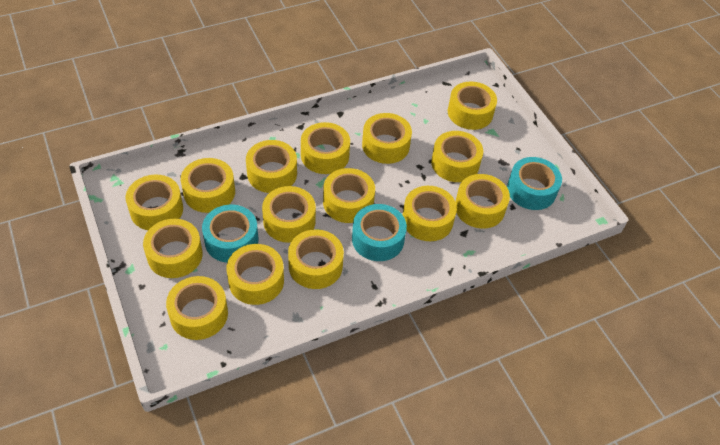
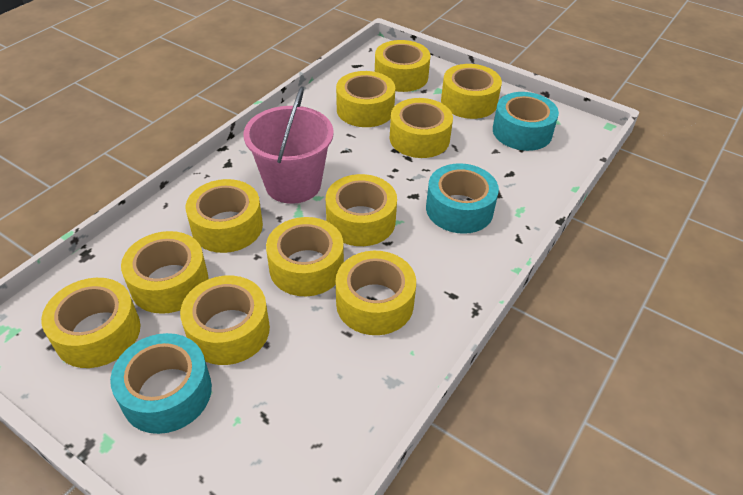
pink bucket: none = 0 -> [243,86,334,204] = 1
yellow tape: [126,175,183,230] [143,219,203,278] [166,276,228,340] [181,158,235,213] [226,244,284,305] [246,140,297,193] [262,186,316,243] [288,229,344,289] [301,122,350,174] [323,168,375,223] [362,113,412,164] [403,186,457,241] [431,131,483,182] [448,82,497,130] [455,174,510,229] = 15 -> [41,278,140,368] [121,231,209,314] [180,275,270,365] [186,179,263,253] [266,217,344,296] [326,174,397,246] [336,71,395,127] [336,251,416,335] [375,40,430,92] [390,98,453,158] [441,64,502,119] = 11

